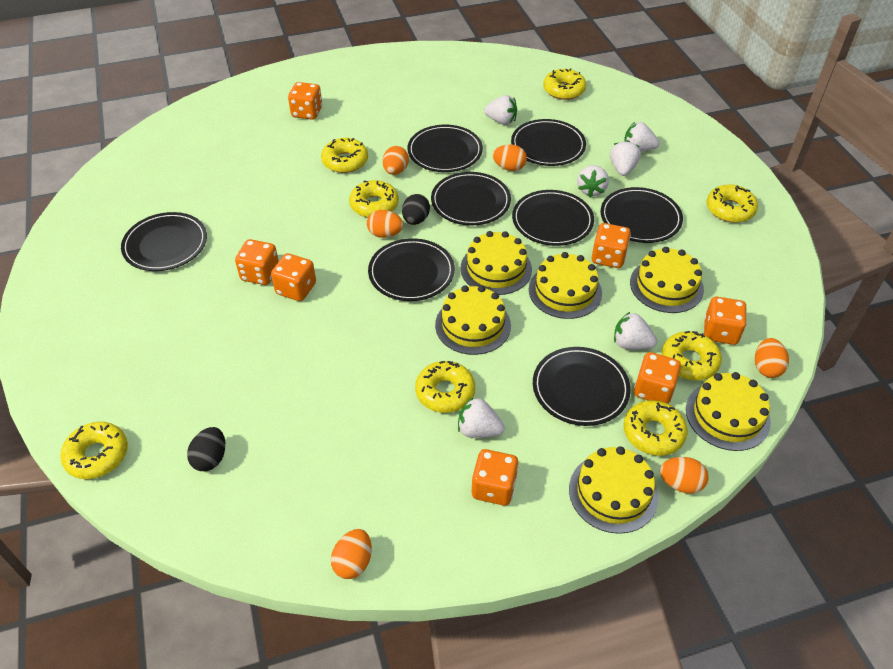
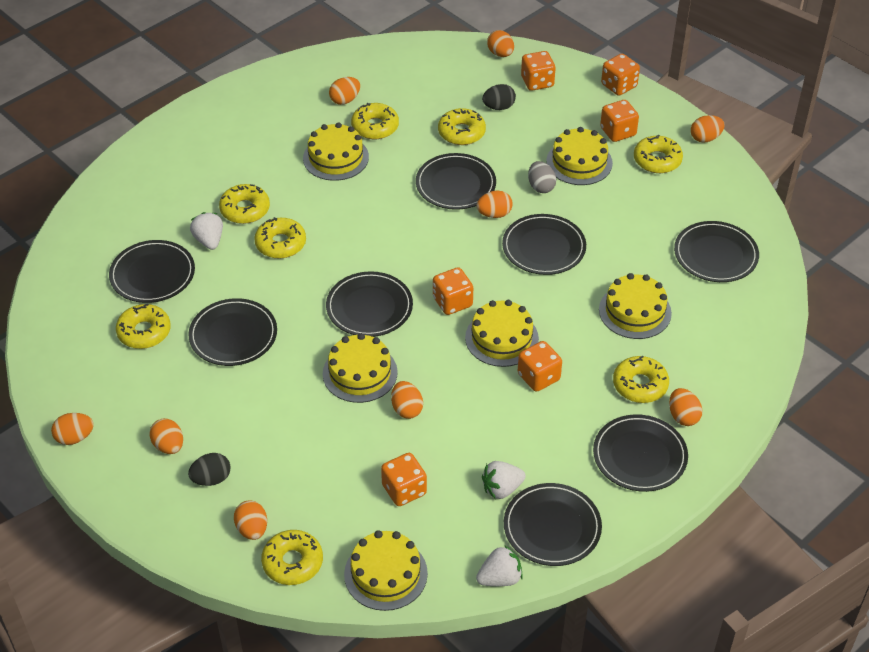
grey egg: none = 0 -> [528,161,557,193] = 1
orange dice: [235,239,279,285] [271,253,316,301] [288,82,322,120] [472,449,519,506] [592,223,631,268] [634,352,681,404] [704,297,747,345] = 7 -> [381,453,427,506] [433,267,473,315] [518,341,562,392] [521,51,556,91] [600,100,639,142] [601,54,640,96] = 6
orange egg: [331,529,372,579] [367,210,403,238] [382,146,409,175] [493,144,527,171] [660,457,709,494] [755,338,789,378] = 6 -> [51,413,94,445] [149,418,183,454] [234,501,267,540] [329,77,360,105] [391,381,423,419] [476,191,513,218] [487,30,514,57] [669,388,702,426] [691,115,725,143] = 9
white strawberry: [458,397,505,438] [484,95,517,125] [577,165,609,197] [610,140,641,176] [614,312,657,349] [624,122,659,151] = 6 -> [190,212,223,250] [476,545,523,586] [482,461,526,499] = 3

